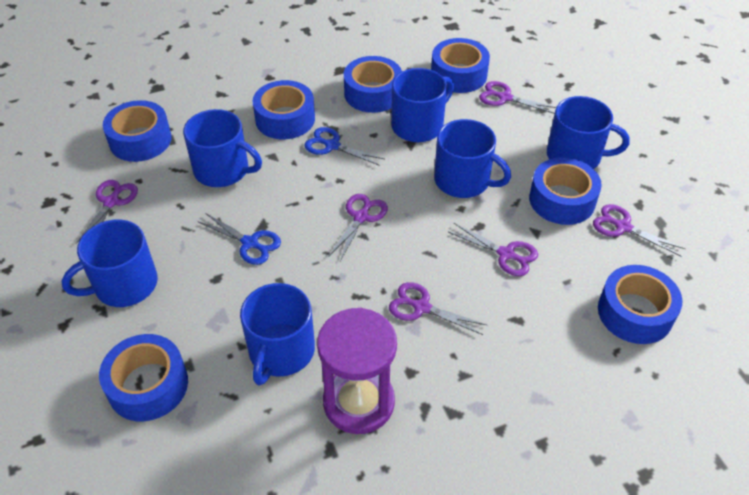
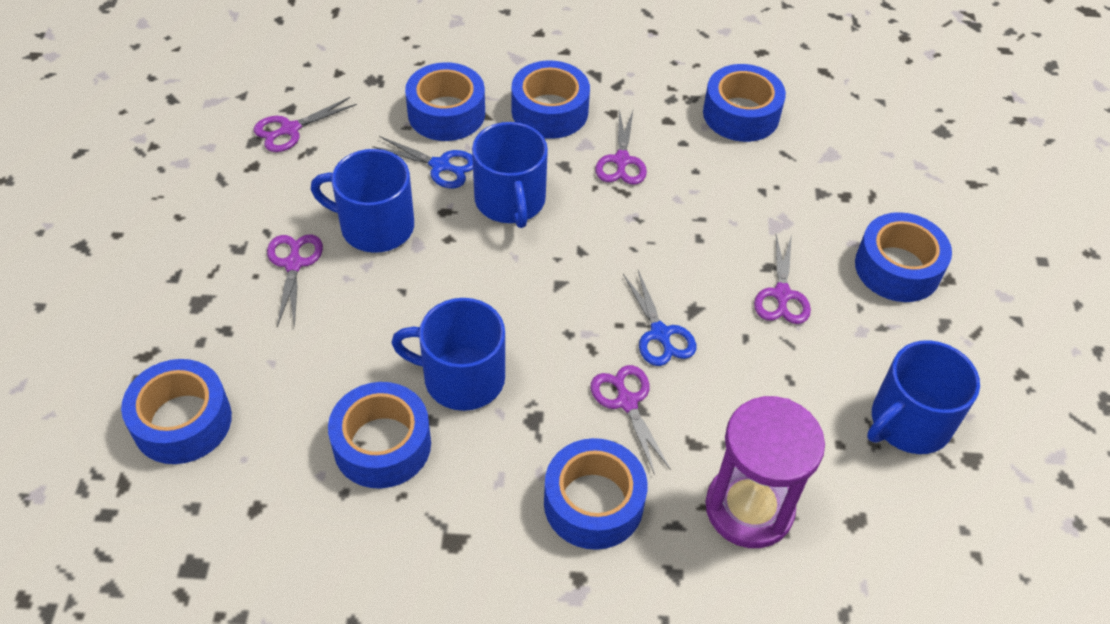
blue mug: [62,220,158,307] [183,109,262,187] [240,283,315,386] [391,68,454,142] [434,119,511,198] [547,96,630,169] = 6 -> [311,149,414,253] [391,298,505,411] [472,122,548,228] [867,340,980,454] = 4
purple scissors: [76,180,138,244] [328,194,388,261] [389,282,487,335] [448,223,538,276] [479,81,556,114] [593,204,686,256] = 6 -> [254,97,357,152] [267,234,323,327] [591,365,671,475] [595,109,647,185] [754,234,811,324] = 5

